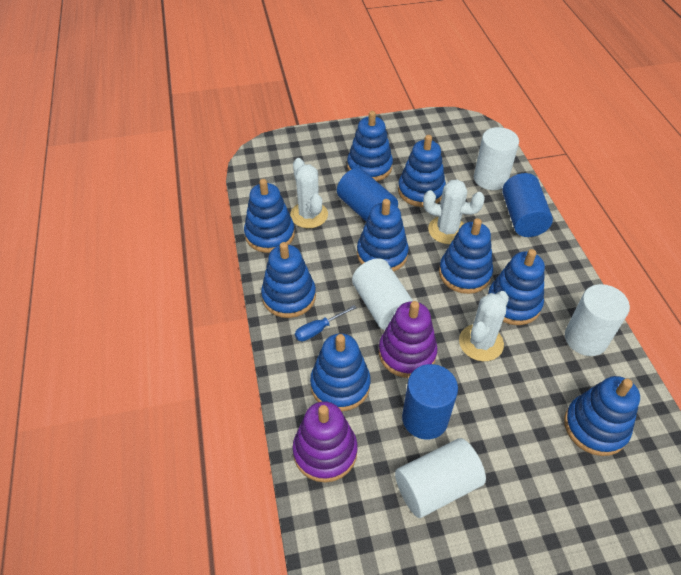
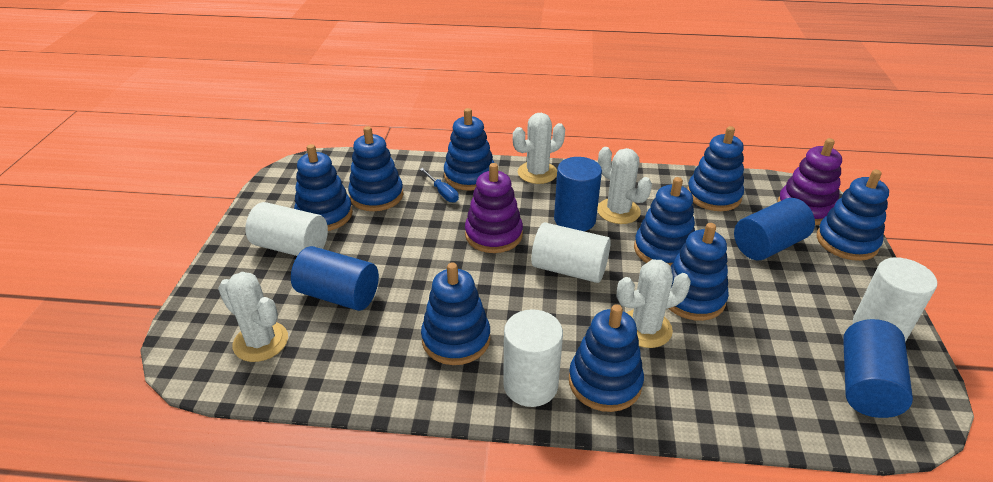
blue cylinder: [337,168,398,221] [402,364,458,439] [502,173,553,237] = 3 -> [291,246,379,311] [554,157,602,231] [734,198,815,260] [843,319,913,418] = 4
white cactus: [290,158,328,228] [423,179,485,244] [459,291,509,361] = 3 -> [218,272,288,362] [513,113,565,184] [597,147,652,224] [617,259,691,348] = 4

